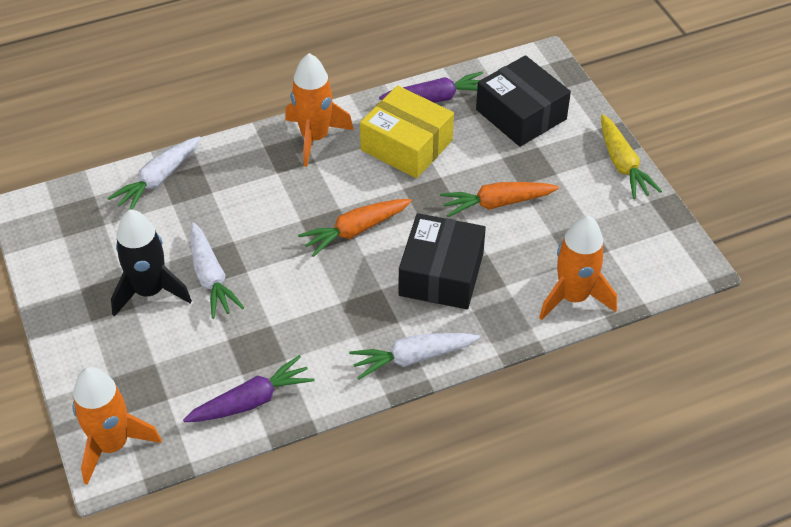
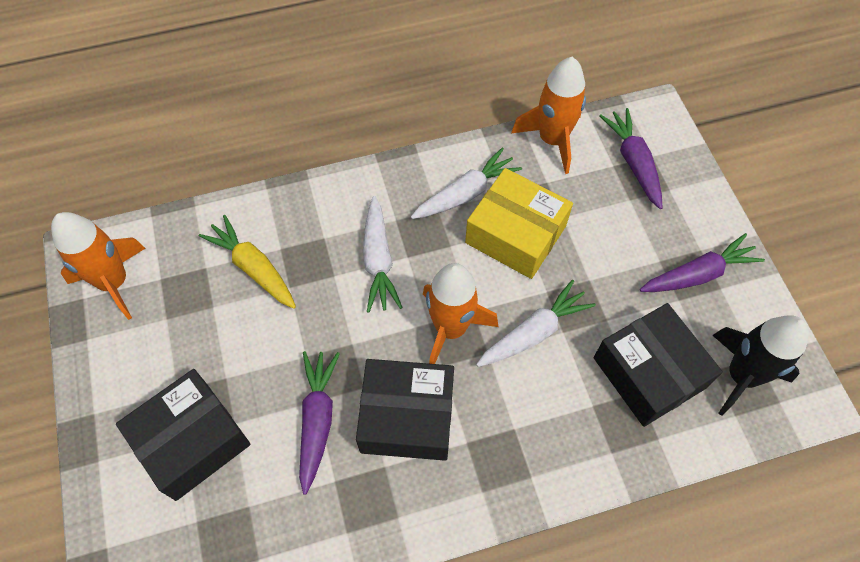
black box: [399,213,486,309] [476,55,571,147] = 2 -> [116,369,251,501] [356,359,454,461] [594,303,723,427] = 3
orange carrot: [298,199,412,257] [440,182,559,217] = 2 -> none = 0
purple carrot: [183,355,315,422] [379,71,483,103] = 2 -> [299,351,340,495] [600,108,663,209] [640,233,765,292] = 3

